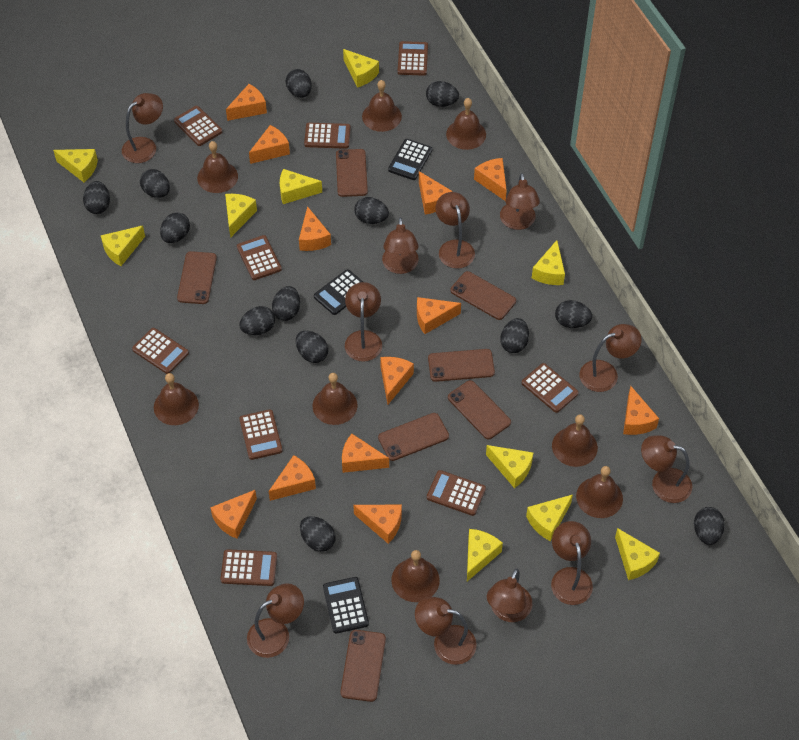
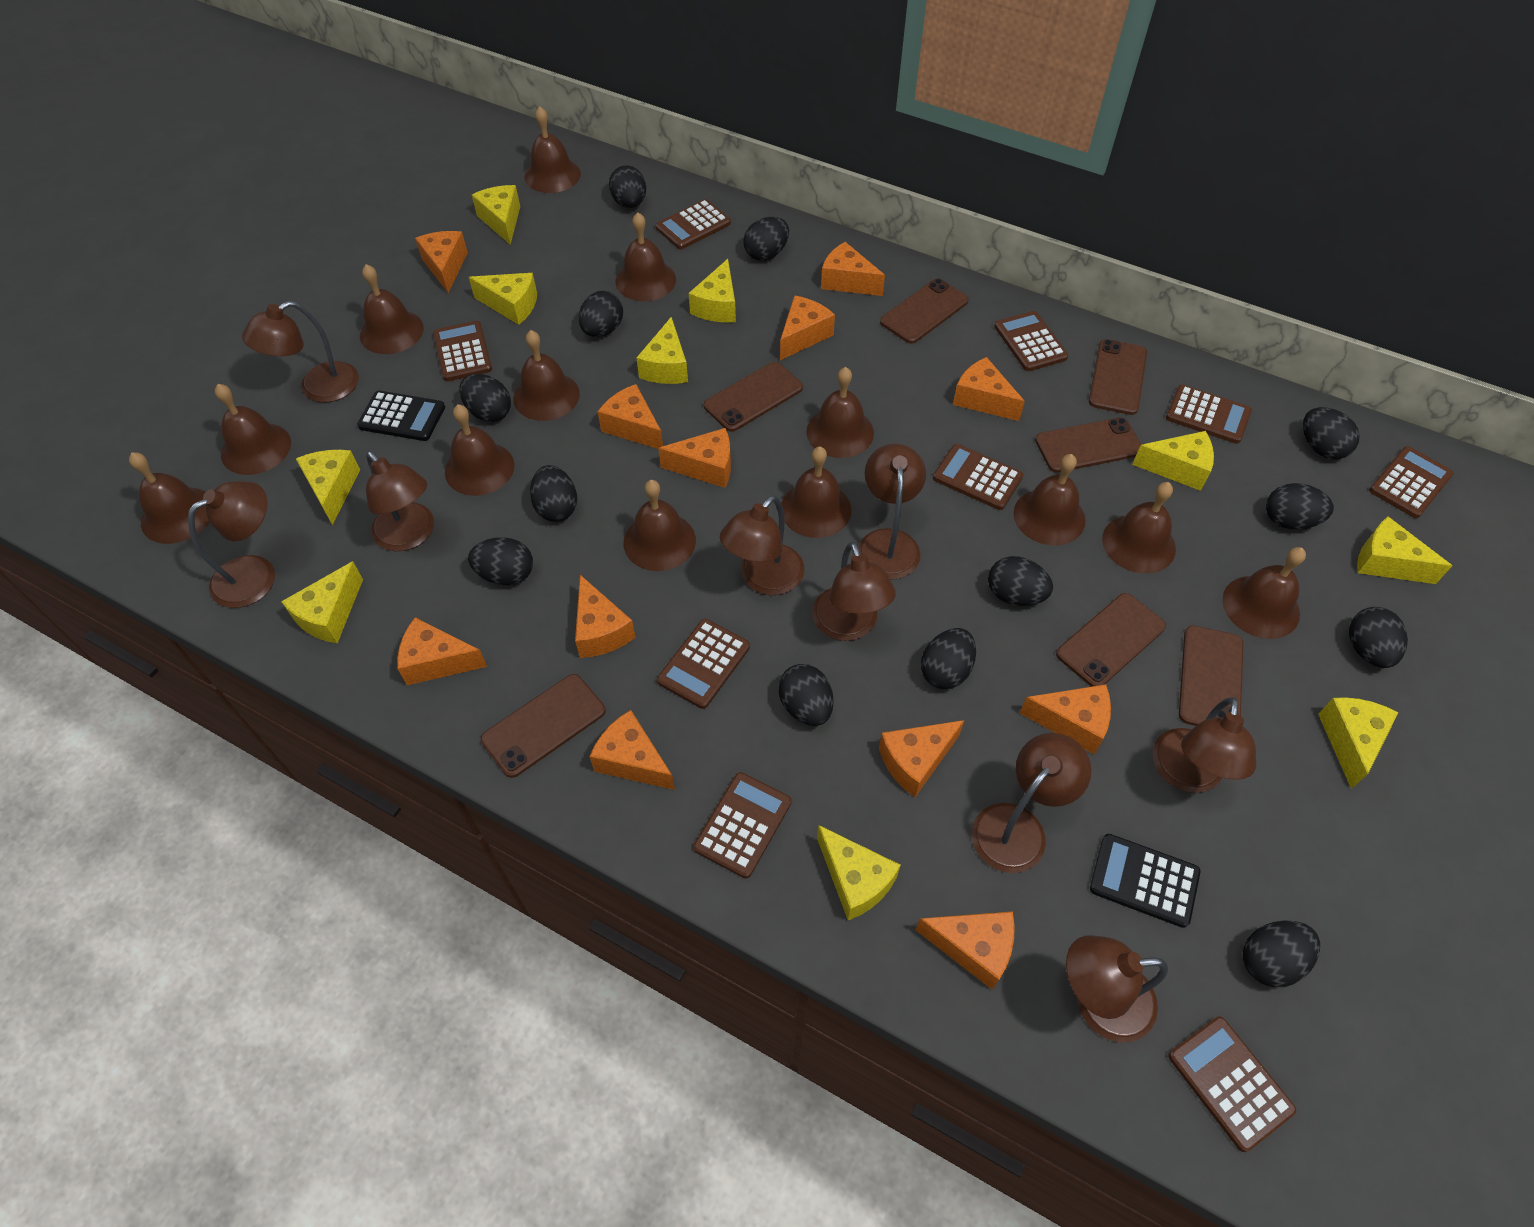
black calculator: [314,269,363,315] [323,577,369,634] [388,139,432,180] = 3 -> [357,391,445,441] [1090,834,1200,928] = 2
brown bell: [154,373,199,425] [197,141,238,193] [313,373,358,425] [362,80,402,132] [391,550,440,602] [446,98,486,150] [552,414,598,467] [576,466,623,518] = 8 -> [129,452,210,544] [215,384,291,475] [360,264,424,354] [445,404,514,496] [514,330,580,421] [525,106,581,193] [615,212,676,301] [624,480,696,571] [781,447,851,538] [806,367,874,458] [1014,454,1086,545] [1102,482,1176,574] [1222,547,1306,639] = 13
brown lamp: [122,93,163,163] [247,583,304,658] [345,282,382,362] [382,217,419,274] [415,597,477,665] [435,192,475,269] [487,569,532,622] [500,173,540,230] [551,521,593,605] [579,324,642,392] [641,435,692,503] = 11 -> [188,481,275,608] [242,301,359,402] [366,451,434,551] [720,495,804,595] [812,542,896,641] [858,443,926,580] [972,733,1091,873] [1066,935,1168,1043] [1153,697,1256,793] = 9

